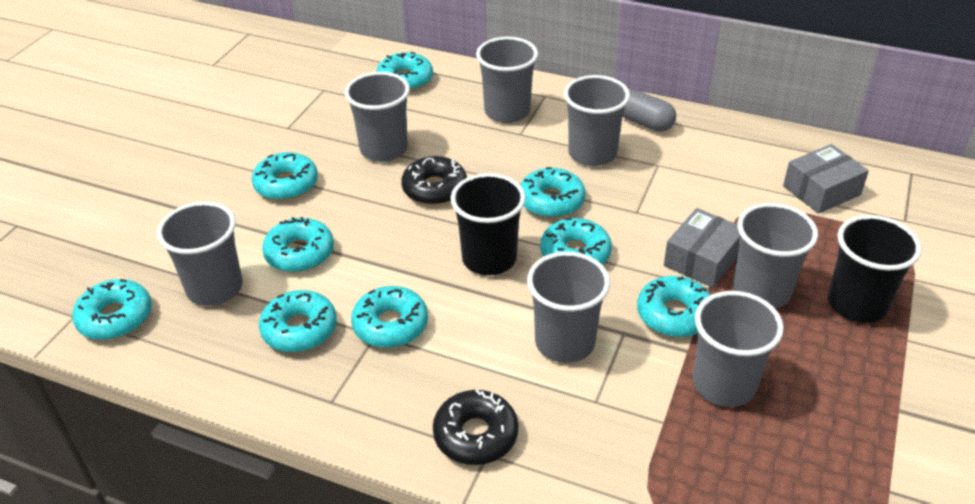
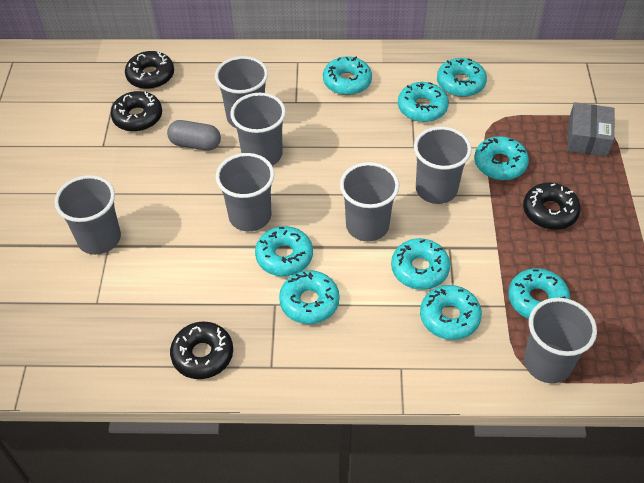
black cup: [450,173,526,275] [828,215,922,323] = 2 -> none = 0
black donut: [401,156,467,205] [433,390,519,465] = 2 -> [111,91,162,132] [125,51,174,89] [170,322,233,379] [523,183,581,230] = 4
grey box: [664,208,740,288] [783,144,869,214] = 2 -> [567,102,615,157] = 1

